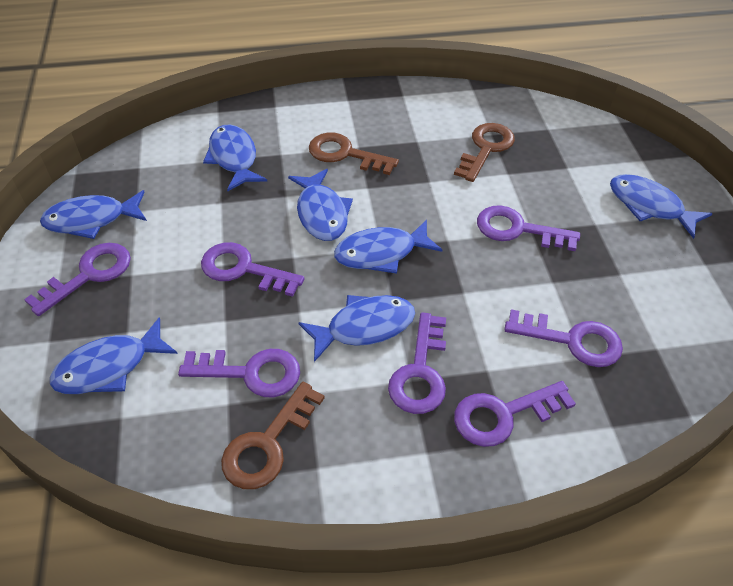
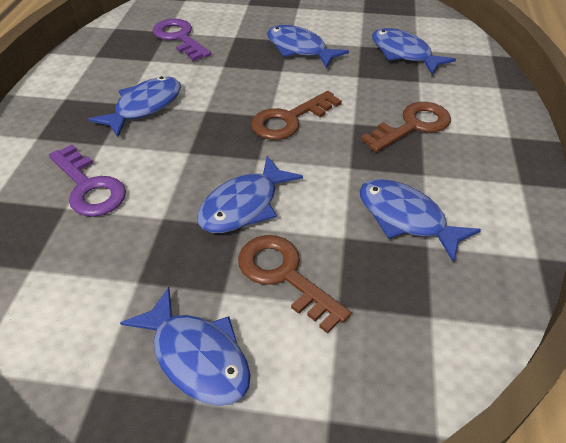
blue fish: [40,190,147,239] [50,317,178,394] [203,124,267,191] [288,169,353,241] [298,295,415,362] [334,219,442,274] [610,174,713,239] = 7 -> [88,76,181,137] [120,287,251,406] [197,156,303,233] [267,25,349,68] [359,179,481,263] [372,28,456,75] = 6
purple key: [24,243,131,316] [178,349,300,397] [201,242,304,297] [388,312,446,414] [454,381,576,447] [477,205,580,251] [504,309,623,367] = 7 -> [49,145,126,217] [153,18,211,61] = 2

